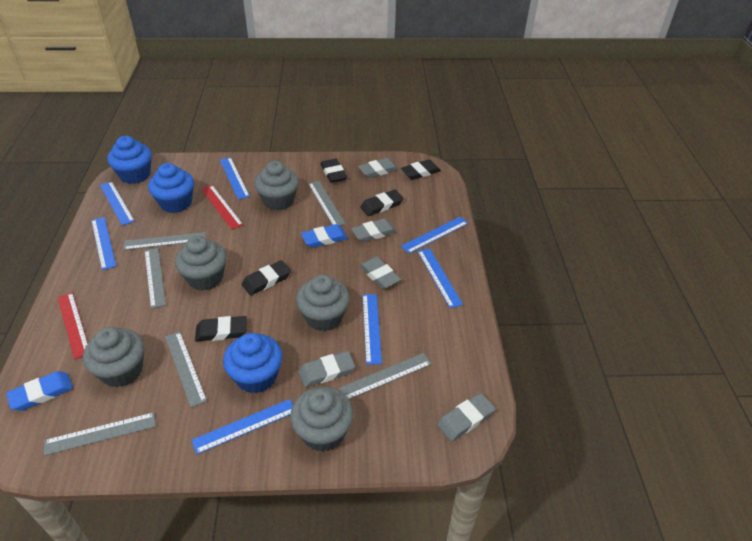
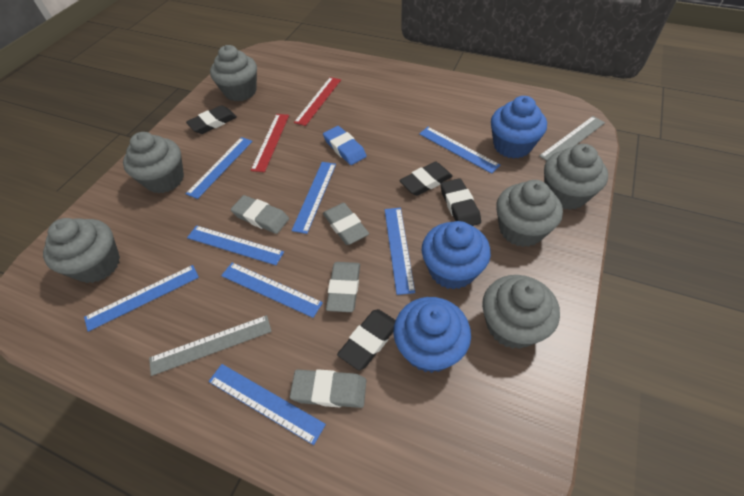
black eraser: [195,316,246,342] [242,260,291,295] [320,159,347,183] [360,190,404,216] [401,159,441,180] = 5 -> [186,105,237,134] [337,309,395,371] [399,162,453,196] [441,178,481,226] = 4
blue eraser: [6,371,73,411] [301,224,348,248] = 2 -> [323,126,367,165] = 1
blue ruler: [91,217,116,270] [100,181,135,226] [191,399,293,454] [220,157,250,200] [362,294,382,365] [401,217,468,254] [417,248,463,308] = 7 -> [84,265,199,332] [186,137,253,199] [187,225,284,265] [208,364,326,445] [221,263,323,318] [291,162,336,234] [385,208,415,295] [419,127,500,174] = 8
grey cupcake: [83,327,144,387] [175,236,226,291] [254,161,299,210] [290,387,354,452] [296,275,350,331] = 5 -> [43,218,120,283] [123,132,184,193] [210,45,257,101] [482,275,560,349] [496,180,563,247] [544,144,608,210] = 6
grey eraser: [298,351,355,387] [351,218,397,242] [358,158,399,178] [359,257,401,289] [437,393,496,441] = 5 -> [231,195,289,234] [290,369,366,408] [323,203,369,245] [326,262,360,312] = 4
grey ruler: [44,412,156,456] [123,232,206,250] [145,248,166,309] [165,331,207,408] [308,181,346,226] [339,353,431,399] = 6 -> [149,315,272,376] [539,116,605,161] = 2

